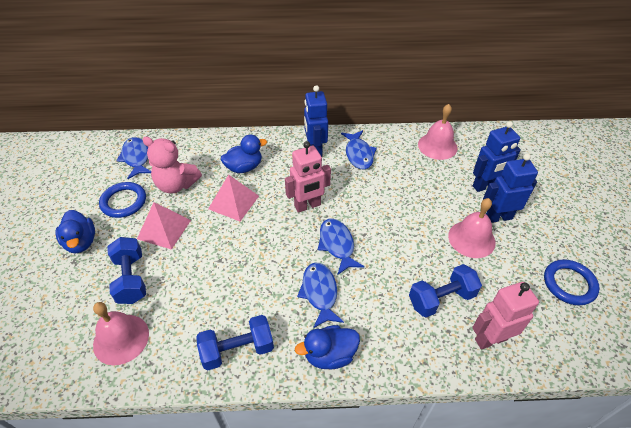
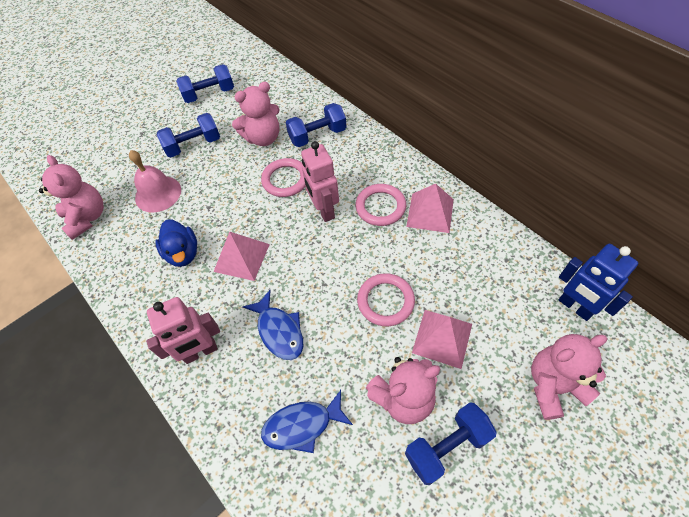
blue duck: [56,210,95,253] [221,135,267,173] [295,325,360,370] = 3 -> [156,219,197,267] = 1
blue dumbbell: [107,237,146,304] [196,315,274,370] [409,264,482,318] = 3 -> [157,113,220,158] [176,64,234,103] [286,103,346,147] [405,403,497,485] = 4
blue fish: [116,137,151,179] [297,263,344,328] [318,218,365,274] [341,130,377,170] = 4 -> [243,290,303,360] [261,390,353,453] = 2
blue ring: [99,182,146,218] [544,259,600,305] = 2 -> none = 0
blue robot: [304,85,328,157] [473,121,521,192] [483,153,538,223] = 3 -> [559,244,638,321] = 1
pink bell: [93,302,149,365] [418,104,458,160] [448,198,496,258] = 3 -> [129,150,181,213] = 1
pink pyramid: [137,202,191,250] [208,175,259,221] = 2 -> [213,232,270,281] [406,184,454,233] [412,310,472,369] = 3
pink ring: none = 0 -> [261,158,305,197] [356,184,406,226] [357,273,415,326] = 3
pink teddy bear: [142,137,202,194] = 1 -> [39,155,104,240] [232,82,280,146] [366,357,440,424] [531,334,608,420] = 4

